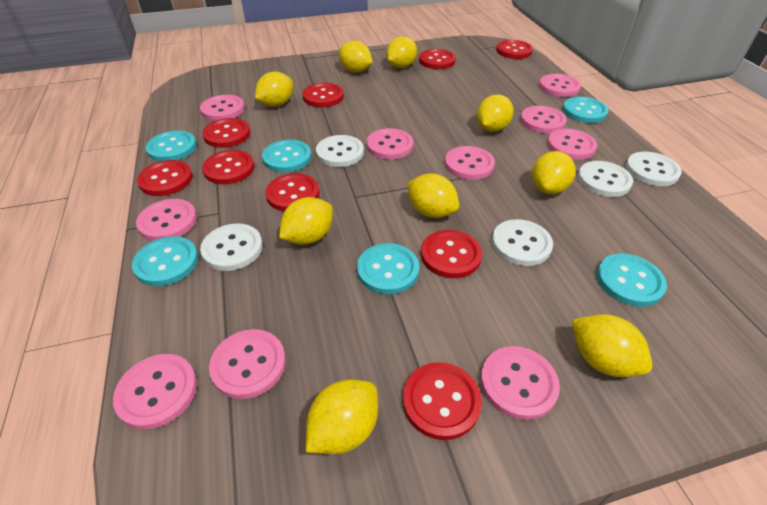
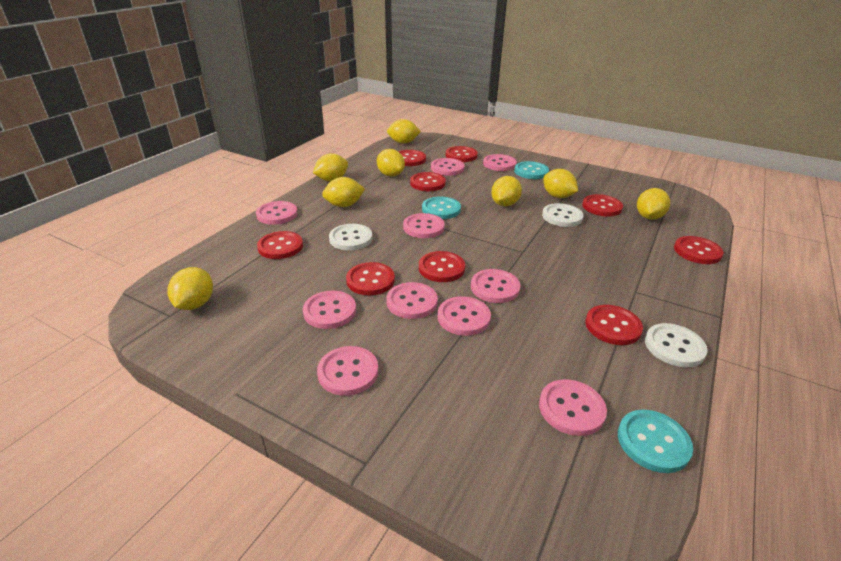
turquoise button: [132,236,198,286] [146,130,197,162] [262,140,311,172] [357,243,419,294] [563,97,609,123] [597,253,667,307] = 6 -> [422,196,461,219] [514,161,549,179] [618,410,693,473] = 3
white button: [200,223,263,271] [316,135,364,167] [492,219,553,266] [578,161,633,197] [626,152,682,186] = 5 -> [329,224,372,251] [542,203,584,227] [645,323,708,367] = 3
yellow lemon: [255,72,293,107] [279,197,333,245] [306,379,378,454] [339,41,372,72] [386,36,417,68] [408,173,459,218] [477,94,514,132] [532,151,575,194] [572,314,652,377] = 9 -> [167,267,213,310] [313,153,348,182] [322,177,365,207] [377,149,405,177] [387,119,421,144] [491,176,522,206] [543,169,578,198] [637,188,670,220] = 8

